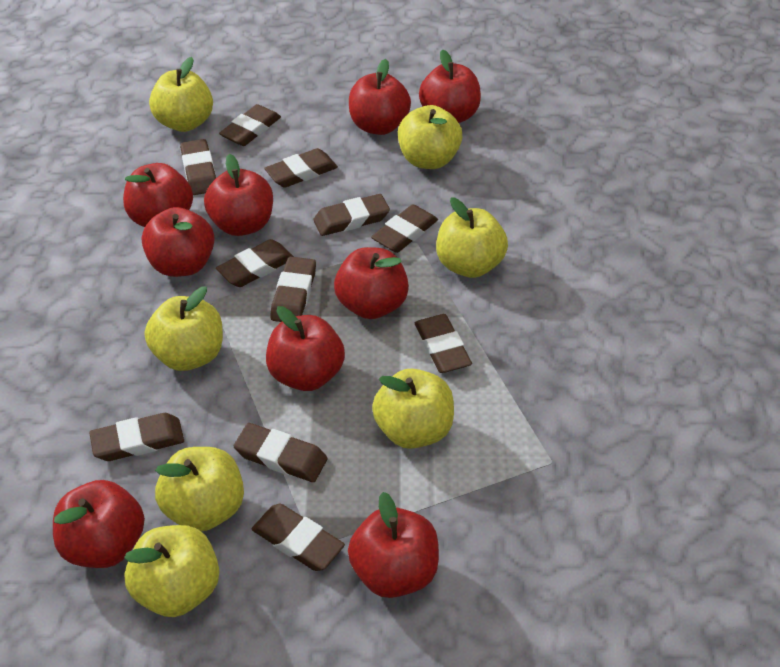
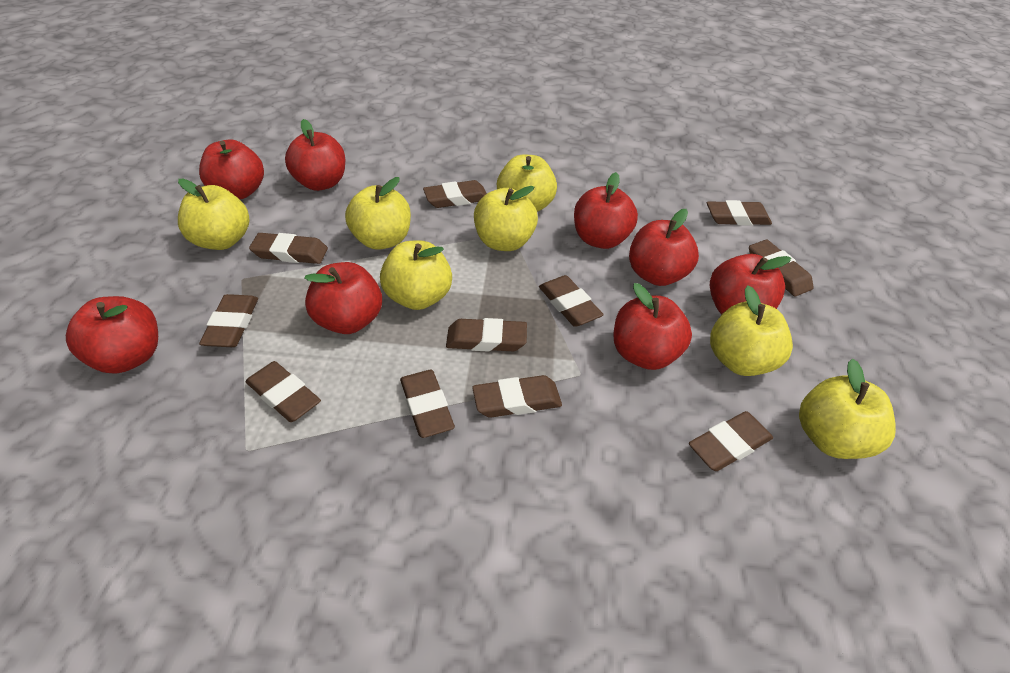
red apple: [53,480,145,568] [123,163,193,227] [142,207,215,277] [204,154,273,236] [266,306,345,391] [334,247,409,319] [348,492,439,598] [349,59,411,135] [419,49,481,123] = 9 -> [66,296,158,373] [199,140,264,199] [285,119,345,191] [304,262,382,334] [574,172,638,249] [613,283,692,370] [629,209,699,286] [710,254,791,314] = 8

